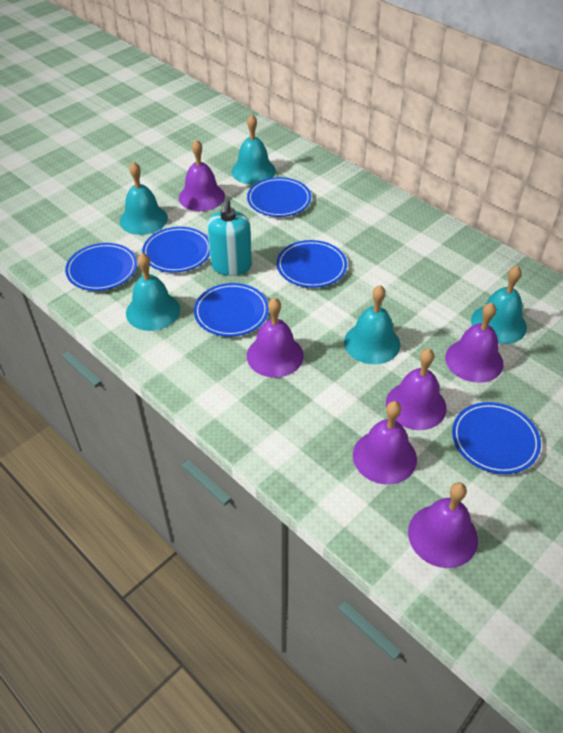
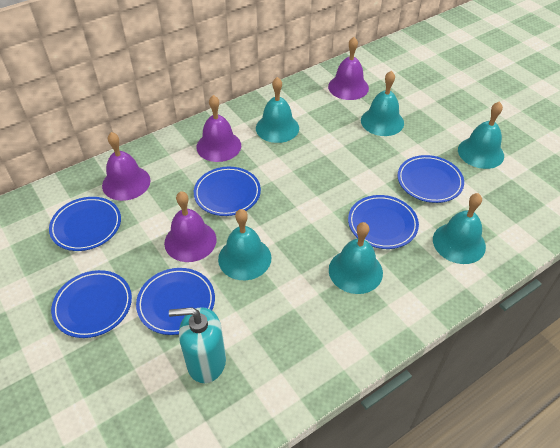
purple bell: [179,139,225,211] [247,297,304,378] [353,401,417,484] [386,349,447,430] [408,482,478,568] [445,302,504,383] = 6 -> [102,132,150,201] [164,191,217,262] [197,95,241,162] [328,37,369,100] = 4
turquoise bell: [120,161,168,235] [126,253,180,331] [231,114,276,184] [344,285,400,364] [471,266,527,344] = 5 -> [218,209,271,280] [256,77,299,143] [329,222,383,294] [361,71,404,136] [433,193,486,264] [458,101,504,169] = 6

